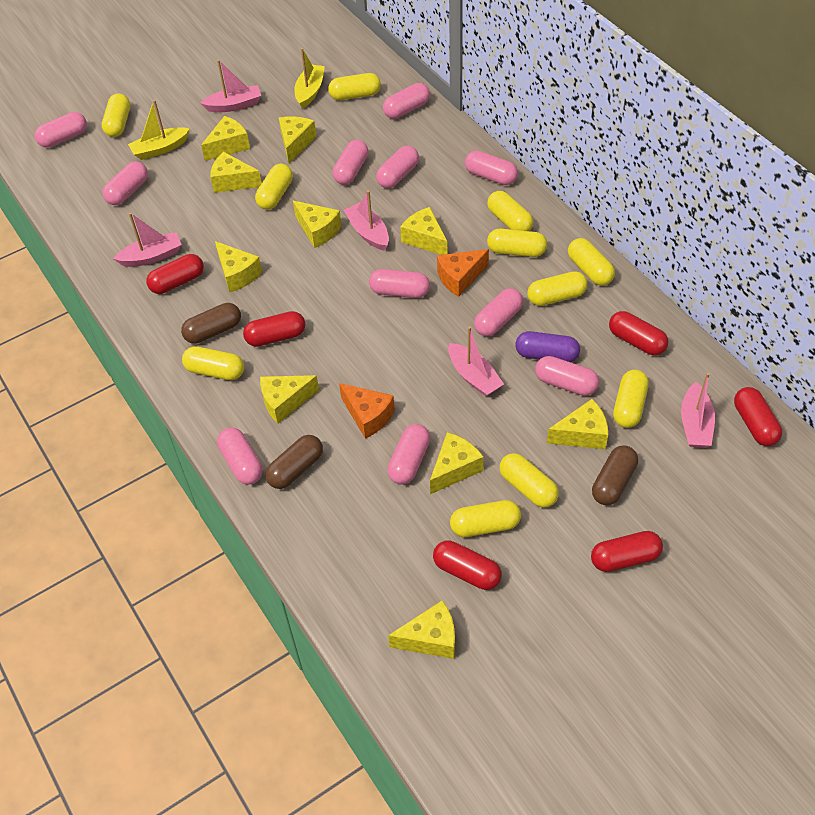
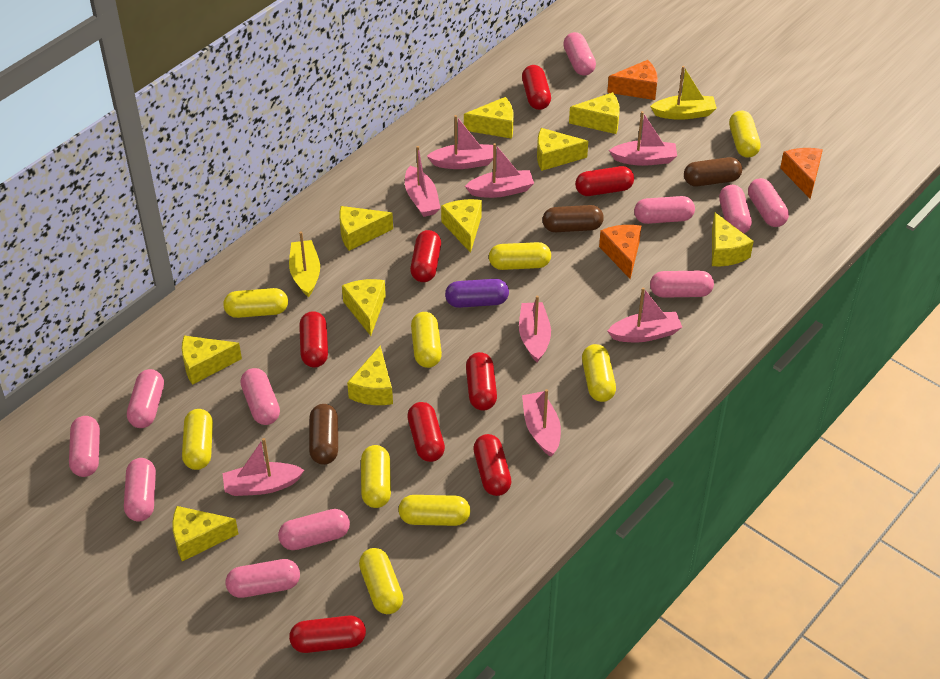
orange cheese: [339,383,395,439] [437,249,489,297] = 2 -> [599,225,641,279] [607,60,658,100] [780,148,823,199] = 3
pink boat: [113,213,182,267] [200,59,261,112] [344,190,389,251] [448,326,504,397] [681,373,715,447] = 5 -> [223,438,304,496] [405,146,440,217] [427,115,493,169] [465,143,534,198] [519,296,551,362] [522,389,561,457] [607,287,682,342] [609,111,677,166] = 8
red capsule: [146,254,204,294] [243,311,306,347] [433,540,502,590] [591,531,663,572] [609,311,669,355] [734,387,782,446] = 6 -> [289,616,366,653] [299,311,328,367] [407,402,445,462] [410,230,441,282] [466,352,497,411] [473,434,511,496] [522,65,551,110] [575,166,634,196] = 8
yellow capsule: [102,93,130,137] [182,346,244,380] [255,164,293,210] [328,73,381,100] [450,500,521,537] [487,191,533,231] [487,229,547,257] [500,453,559,508] [527,271,588,306] [568,238,615,286] [613,369,649,428] = 11 -> [182,409,213,470] [223,288,288,318] [359,548,403,614] [361,445,391,508] [398,495,470,526] [411,312,442,368] [489,242,551,270] [582,344,616,402] [729,111,761,158] = 9

